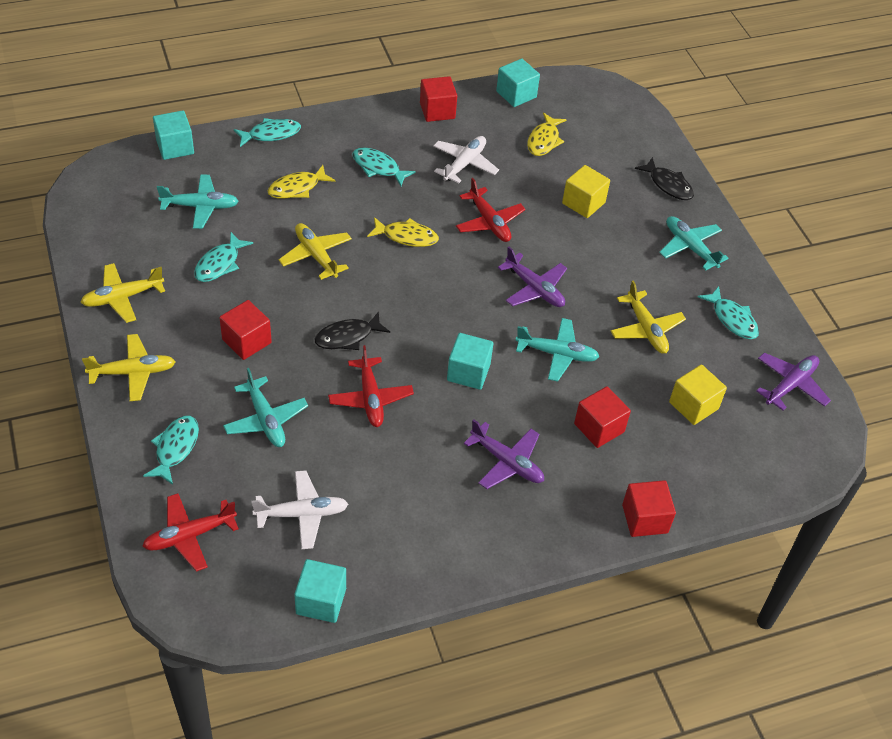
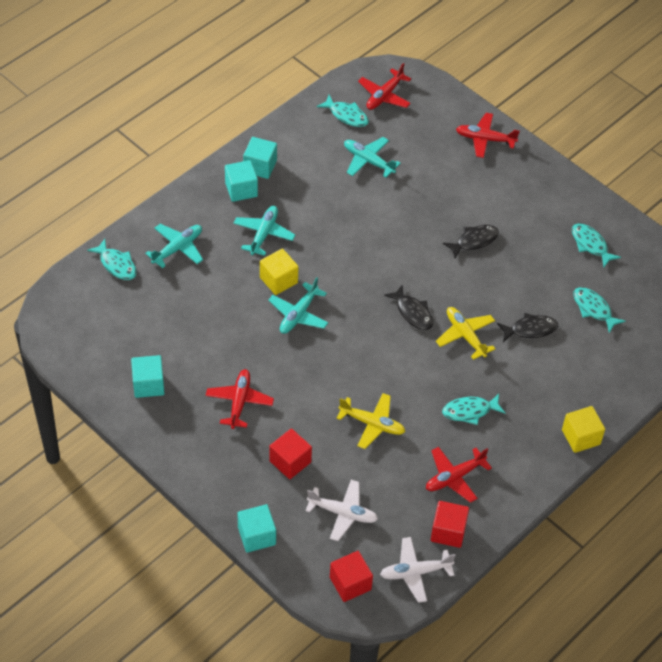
black fish: [314,311,390,350] [635,157,694,200] = 2 -> [384,284,433,330] [443,225,499,258] [497,313,558,342] = 3
purple plane: [464,419,544,489] [498,247,567,307] [757,353,831,411] = 3 -> none = 0
red cube: [219,300,272,360] [420,76,457,122] [574,386,631,448] [622,480,676,537] = 4 -> [269,429,312,479] [330,551,373,602] [431,501,469,548] = 3
red plane: [142,493,239,572] [328,345,414,427] [456,178,525,242] = 3 -> [206,369,274,429] [358,63,411,110] [426,447,492,503] [456,113,520,158] = 4
yellow fish: [268,165,336,199] [367,217,439,247] [527,113,567,156] = 3 -> none = 0
yellow plane: [80,263,165,323] [82,334,176,401] [279,223,352,280] [611,281,686,354] = 4 -> [336,393,405,449] [436,307,495,360] = 2

